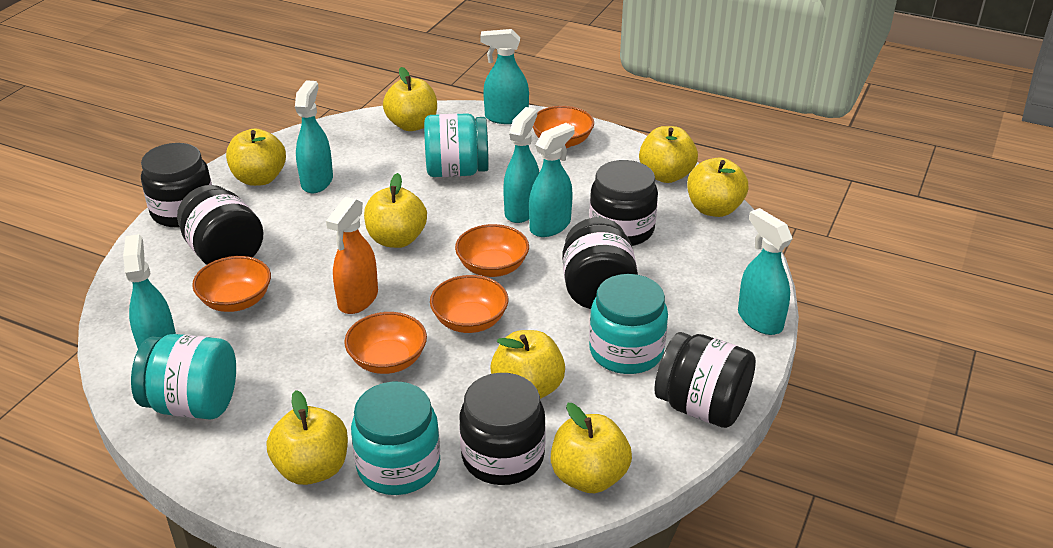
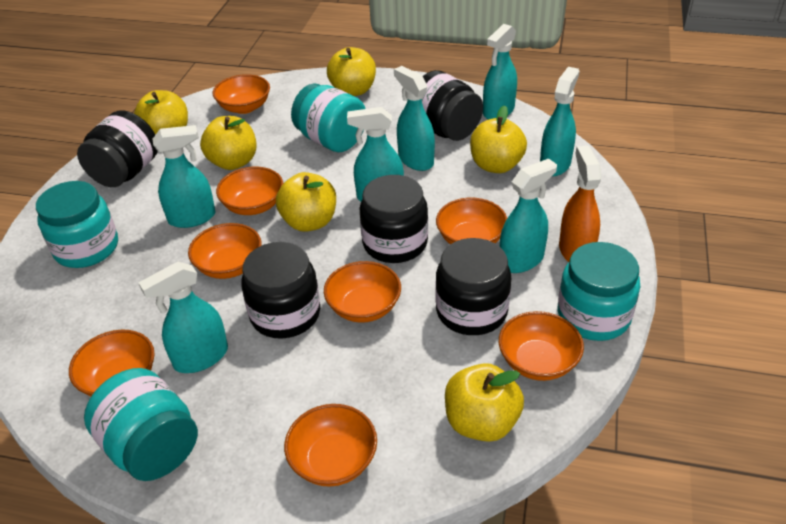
black jar: [141,143,212,228] [177,185,264,265] [460,373,546,485] [562,217,638,309] [589,160,658,246] [654,332,756,428] = 6 -> [77,110,158,187] [241,242,320,339] [360,175,428,263] [422,70,483,141] [436,238,511,335] = 5
orange bowl: [192,256,271,312] [344,312,427,374] [430,275,508,333] [455,224,529,277] [532,106,594,148] = 5 -> [69,330,155,396] [188,223,261,279] [213,74,270,114] [216,167,283,215] [284,404,377,487] [324,261,401,323] [436,198,507,244] [499,311,584,381] = 8
turquoise spray bottle: [123,234,176,348] [295,80,333,193] [480,29,529,124] [503,107,539,223] [529,123,575,237] [738,208,793,335] = 6 -> [138,262,228,373] [152,125,215,228] [347,107,404,201] [394,66,435,171] [483,24,517,120] [500,159,557,273] [540,67,580,176] = 7
yellow apple: [226,129,286,186] [267,390,348,485] [364,173,427,248] [383,67,437,131] [490,330,565,399] [551,403,632,493] [639,126,698,183] [687,157,748,217] = 8 -> [134,90,188,135] [200,116,256,170] [276,172,336,232] [327,47,376,96] [445,363,524,442] [470,106,527,173] = 6

